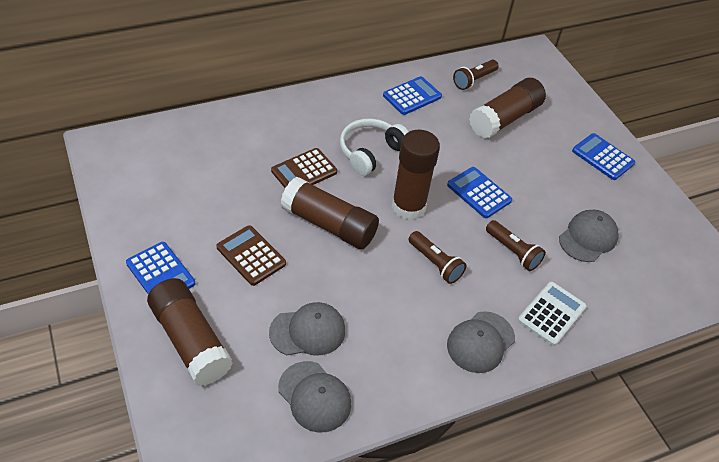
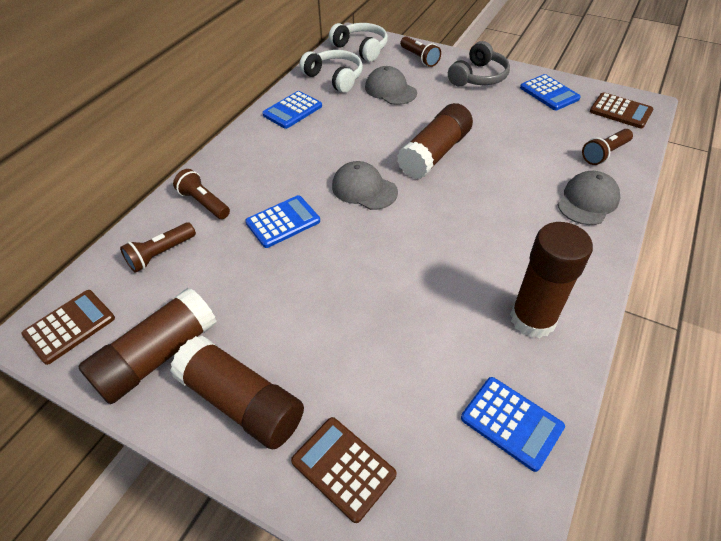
brown calculator: [216,225,286,286] [271,148,337,188] = 2 -> [21,290,115,365] [291,417,397,523] [590,92,653,128] = 3
brown flashlight: [409,231,466,284] [453,60,499,90] [486,220,546,271] = 3 -> [120,222,196,273] [173,169,230,219] [400,36,441,67] [582,129,633,165] = 4
grey cap: [269,302,346,355] [278,361,351,432] [447,311,515,373] [559,210,619,262] = 4 -> [332,161,398,210] [365,66,417,105] [557,171,620,225] = 3
grey headphones: none = 0 -> [448,41,510,87] = 1
white calculator: [518,282,586,346] = 1 -> none = 0
white headphones: [340,118,408,176] = 1 -> [299,50,363,93] [329,23,388,62] = 2

